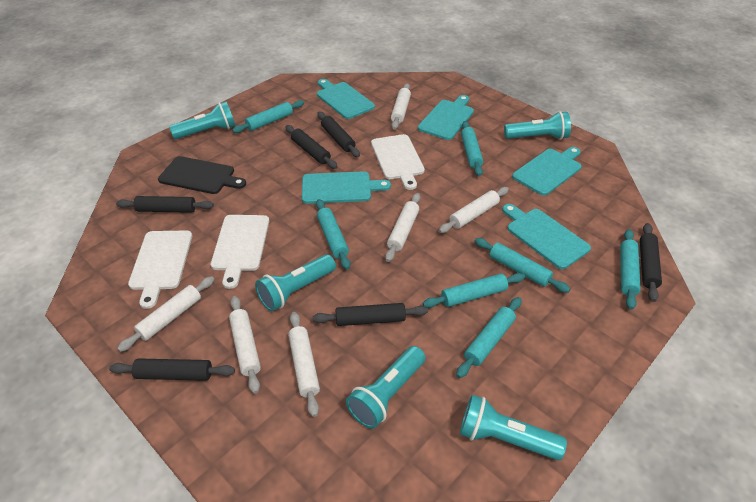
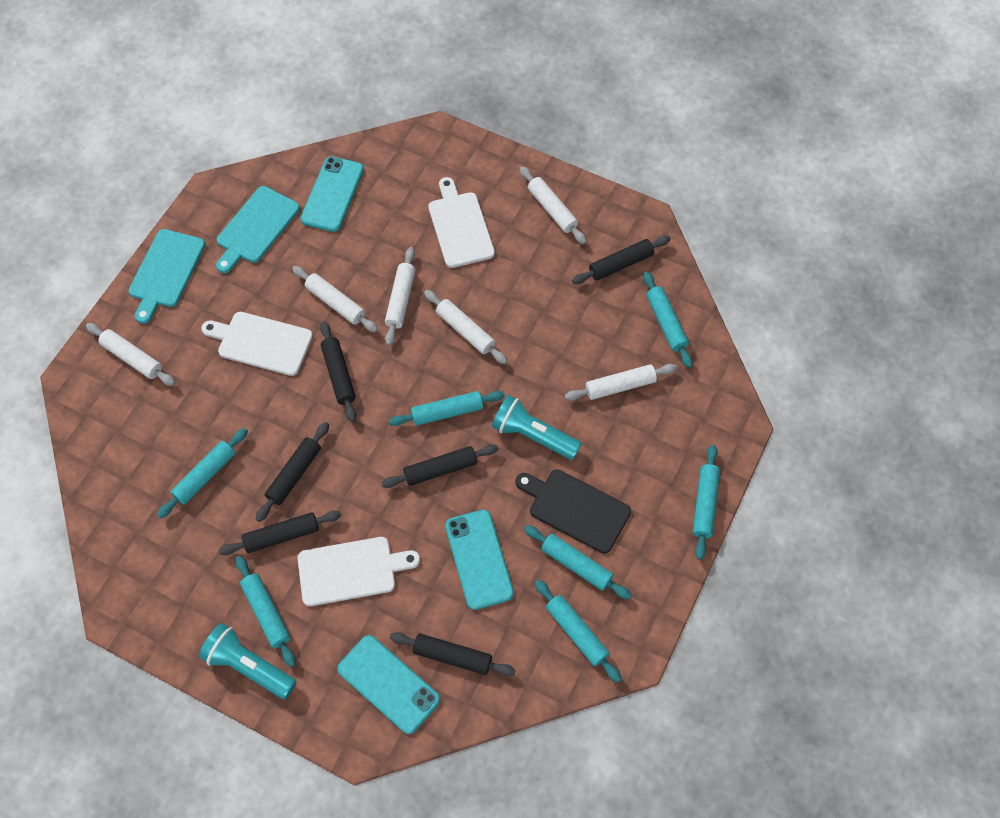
turquoise cutting board: [302,171,391,204] [317,79,375,119] [418,95,474,140] [502,204,591,269] [512,147,582,196] = 5 -> [129,229,205,324] [216,186,300,273] = 2
turquoise flashlight: [169,102,235,139] [255,254,336,312] [346,346,426,429] [460,395,567,460] [504,111,571,140] = 5 -> [199,623,296,699] [492,395,581,460] = 2
turquoise phone: none = 0 -> [300,156,364,232] [337,635,440,734] [445,510,514,610] = 3

